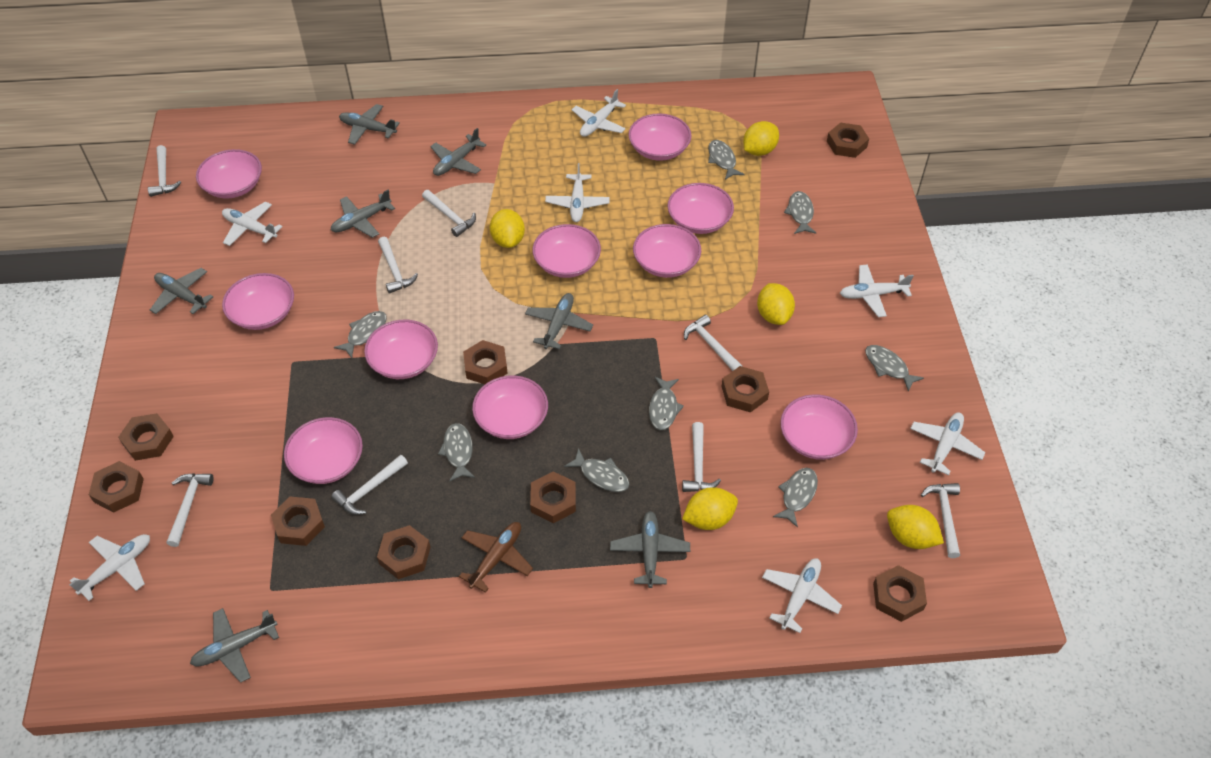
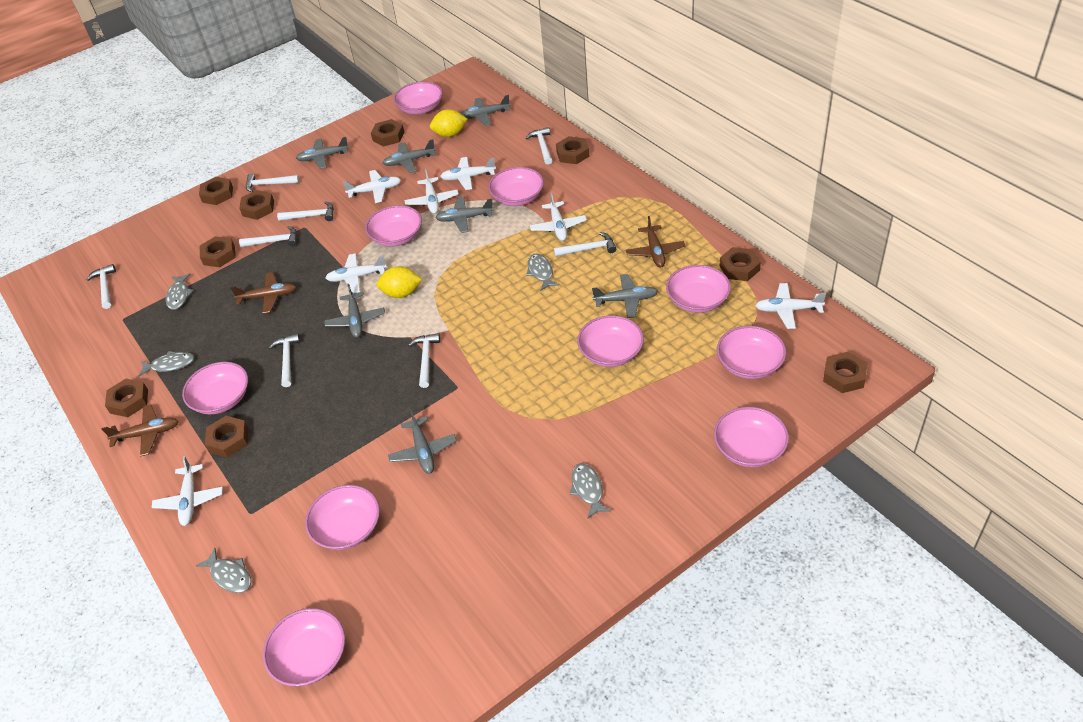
brown plane: [459,522,533,593] = 1 -> [102,404,179,456] [230,272,297,314] [626,216,685,268] = 3
grey fish: [334,311,387,358] [438,423,475,482] [564,448,629,492] [649,377,684,430] [708,140,745,180] [773,468,818,528] [784,191,816,234] [865,345,924,392] = 8 -> [139,351,194,376] [166,274,194,310] [196,548,251,593] [526,253,560,291] [570,463,611,518] = 5
yellow lemon: [490,209,525,248] [682,487,738,530] [743,121,779,156] [757,283,795,325] [887,505,944,549] = 5 -> [377,266,422,298] [430,109,467,137] = 2

